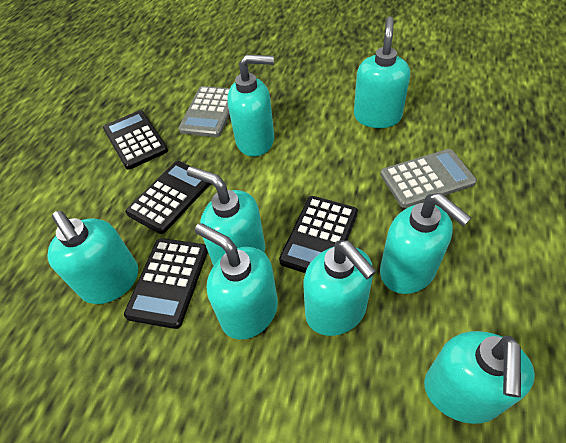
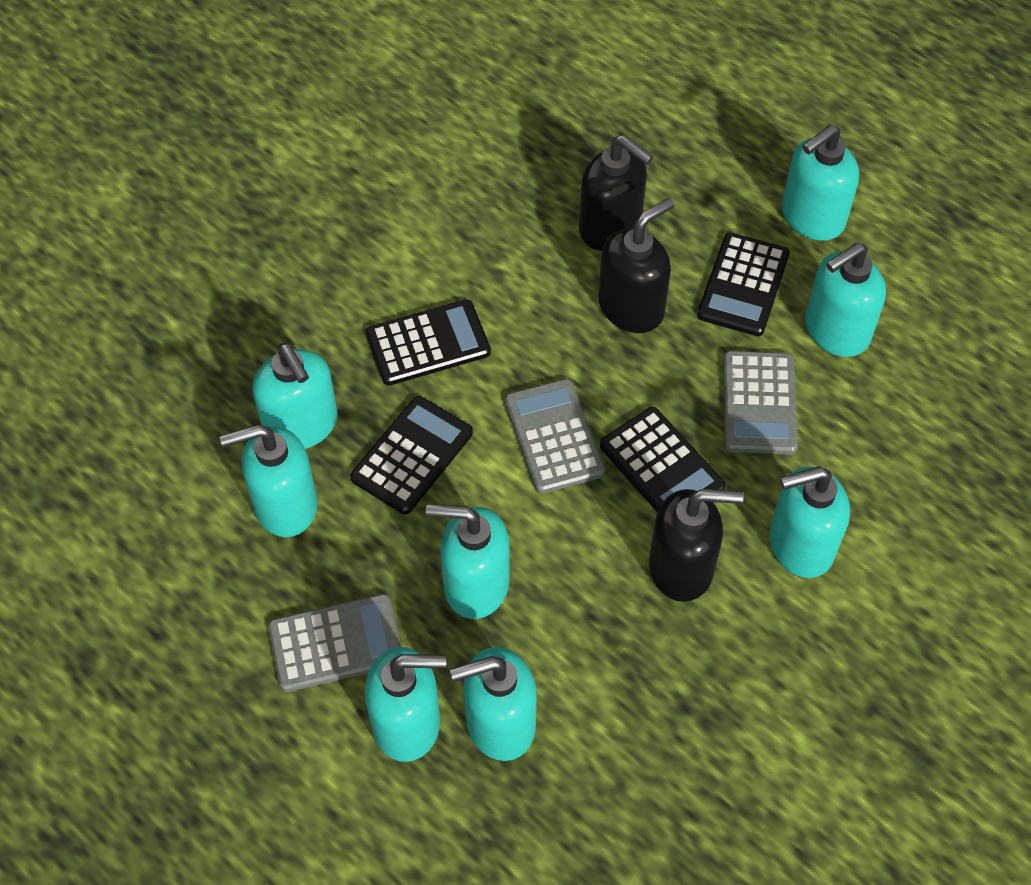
black soap dispenser: none = 0 -> [579,135,653,251] [598,198,674,333] [649,489,743,602] = 3
grey calculator: [178,86,230,137] [380,149,477,208] = 2 -> [268,594,402,692] [505,379,605,494] [723,351,798,455] = 3

